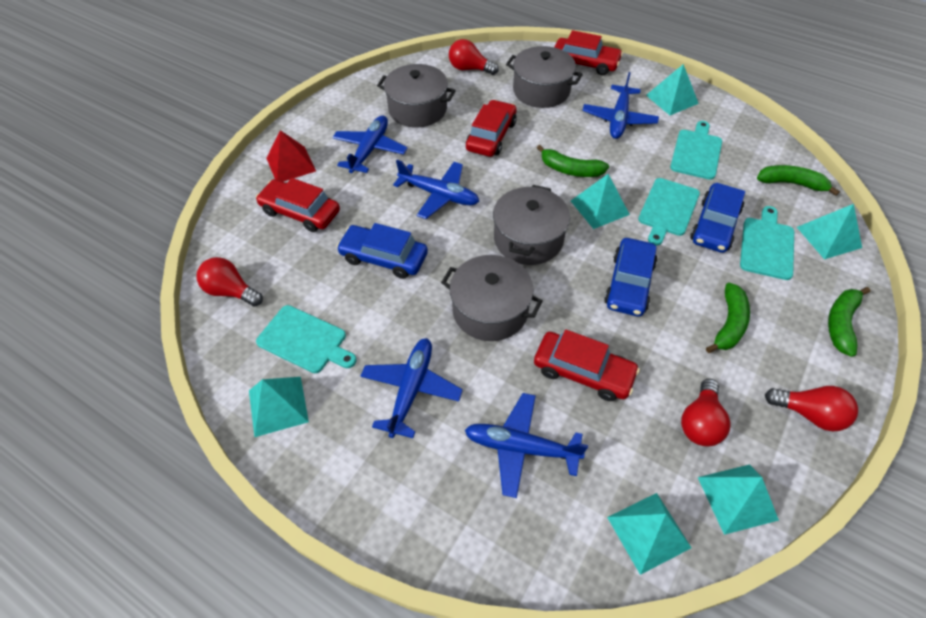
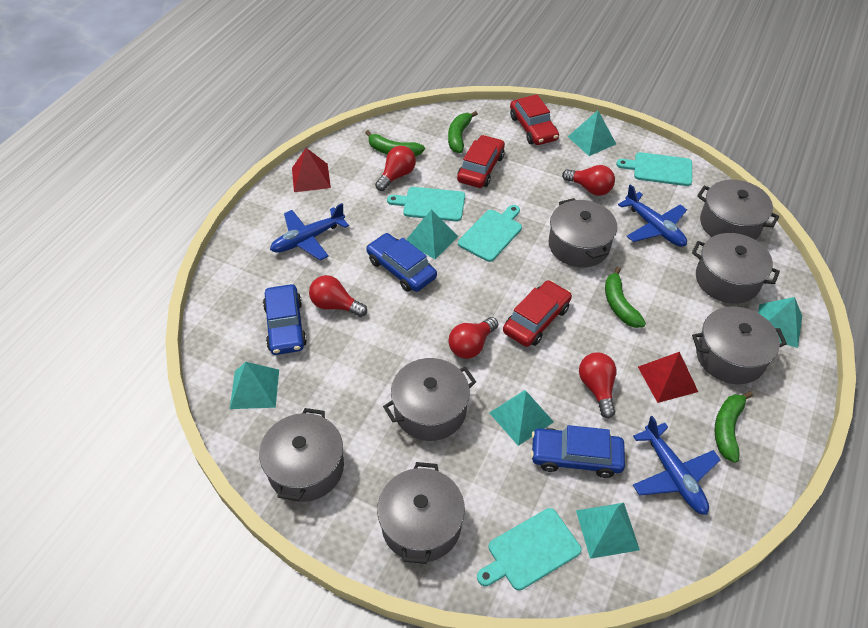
blue plane: [332,116,408,173] [361,338,463,438] [393,160,479,219] [465,393,588,498] [582,72,659,139] = 5 -> [270,203,349,260] [618,184,687,247] [633,416,721,515] = 3
grey pot: [377,64,456,127] [441,255,542,341] [493,185,570,265] [506,46,583,108] = 4 -> [259,408,344,502] [377,462,465,564] [383,358,476,441] [548,198,617,267] [692,233,780,304] [692,307,787,384] [697,180,779,240] = 7
red car: [256,178,340,232] [466,100,517,157] [534,330,640,401] [554,30,623,75] = 4 -> [457,135,505,188] [503,280,572,347] [510,95,559,145] = 3
red light bulb: [197,257,263,307] [449,39,498,75] [681,379,731,446] [765,386,858,431] = 4 -> [309,275,367,317] [375,146,416,191] [448,317,498,359] [562,165,615,196] [579,352,617,419] = 5
red pyramid: [266,130,316,182] = 1 -> [292,148,331,192] [638,352,698,403] = 2

